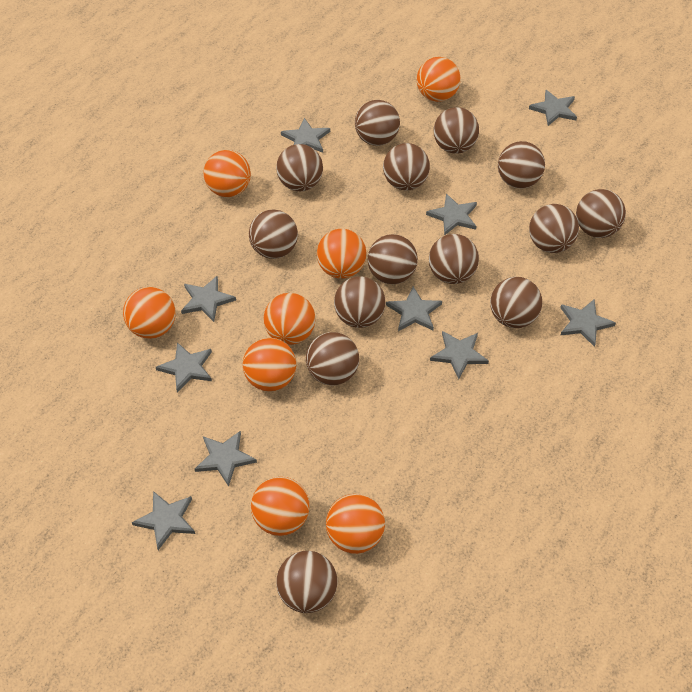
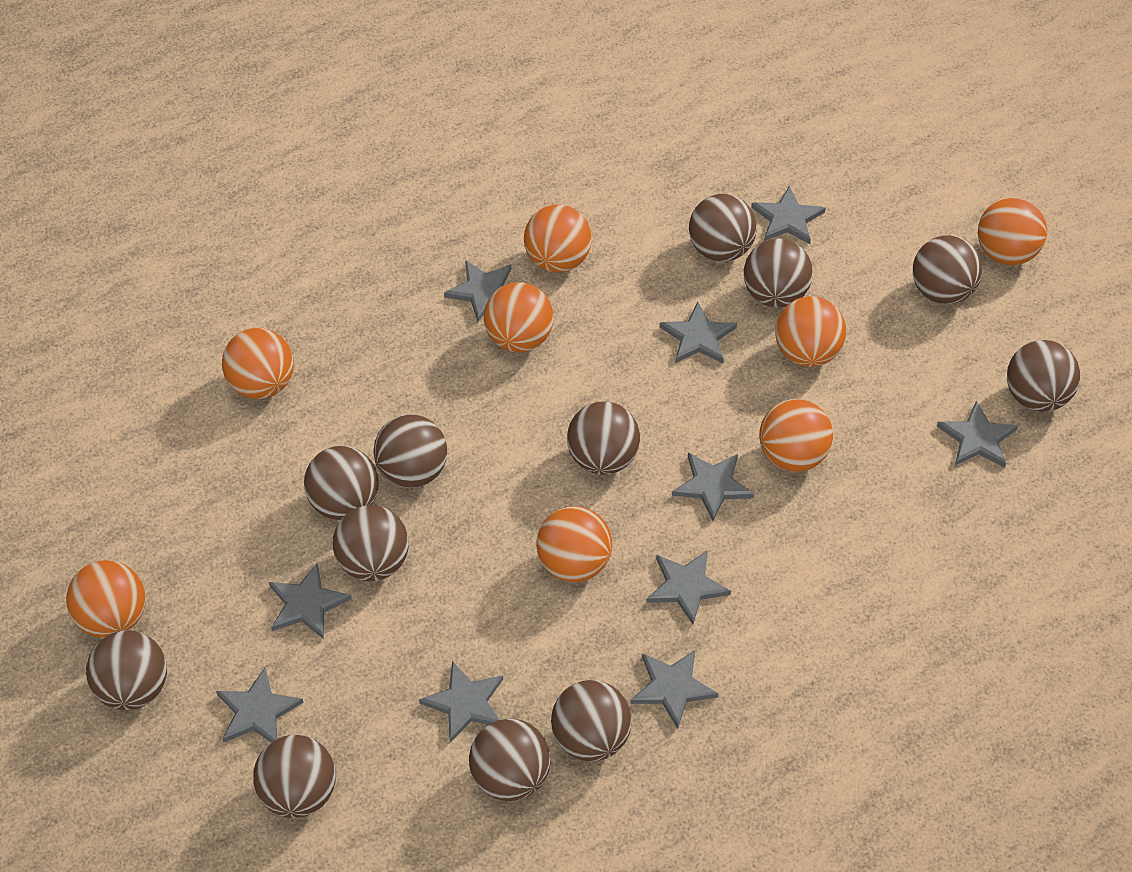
brown ball: [249,209,298,259] [276,144,323,191] [276,551,337,613] [306,332,359,385] [334,276,386,328] [355,100,400,146] [368,234,418,284] [383,143,430,190] [429,234,479,284] [434,107,479,154] [490,277,542,328] [498,141,545,189] [529,204,579,253] [576,189,626,238] = 14 -> [86,630,167,710] [253,735,336,818] [304,446,379,520] [333,505,409,581] [373,415,447,488] [469,718,551,801] [551,680,632,762] [567,402,640,475] [689,194,757,262] [744,239,813,308] [913,235,983,304] [1007,340,1080,412] = 12

